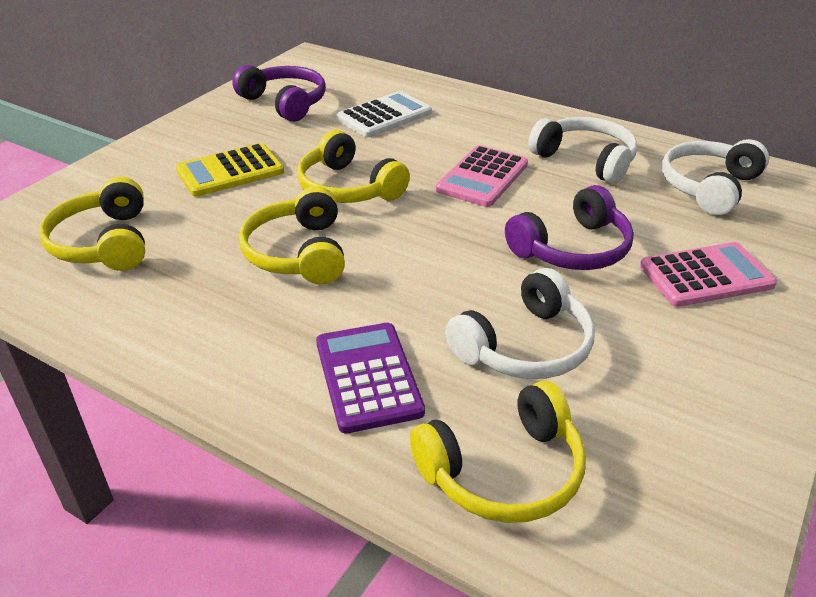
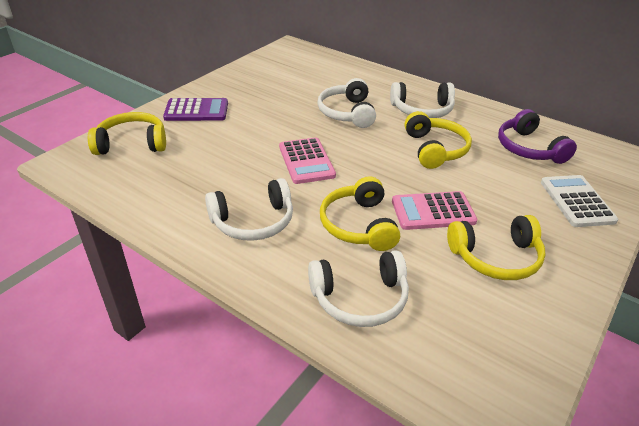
purple headphones: [232,65,326,122] [505,185,634,270] = 2 -> [498,109,577,164] = 1
white headphones: [445,268,595,379] [528,117,638,184] [662,139,769,215] = 3 -> [205,178,293,241] [308,250,409,327] [318,78,376,128] [390,82,455,118] = 4
yellow calculator: [176,143,284,197] = 1 -> none = 0

